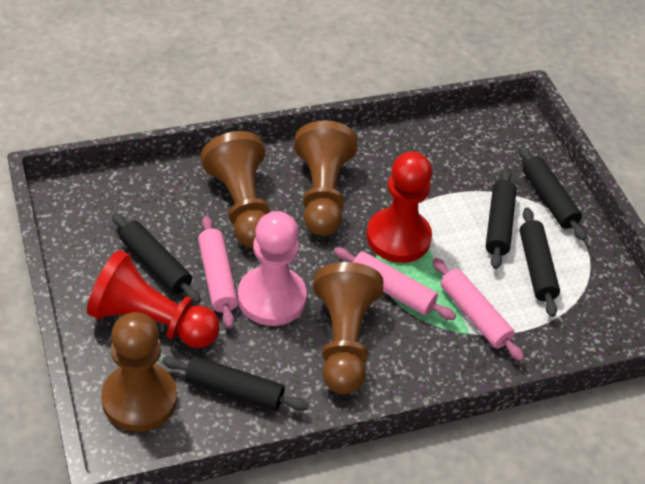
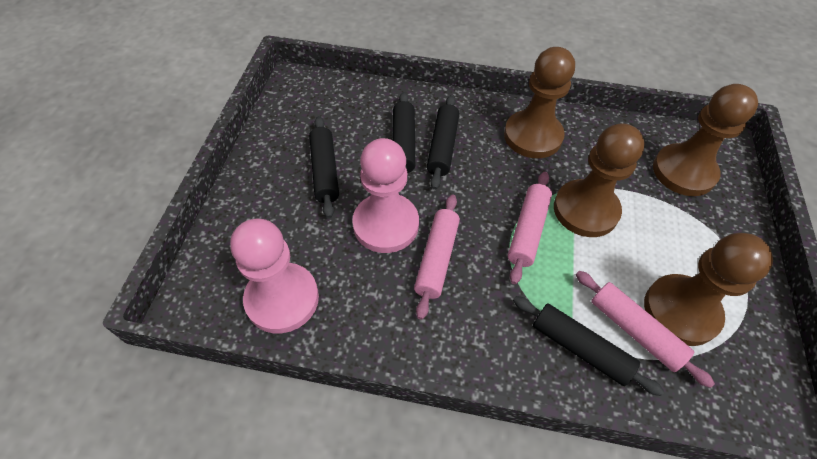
black rolling pin: [112,213,201,303] [162,356,308,411] [486,169,517,269] [519,146,587,241] [519,207,560,317] = 5 -> [309,116,339,218] [392,92,415,187] [427,95,459,190] [513,296,664,396] = 4
pink pawn: [238,211,307,326] = 1 -> [230,219,319,333] [352,138,419,253] = 2
red pawn: [87,250,220,348] [366,151,432,263] = 2 -> none = 0

